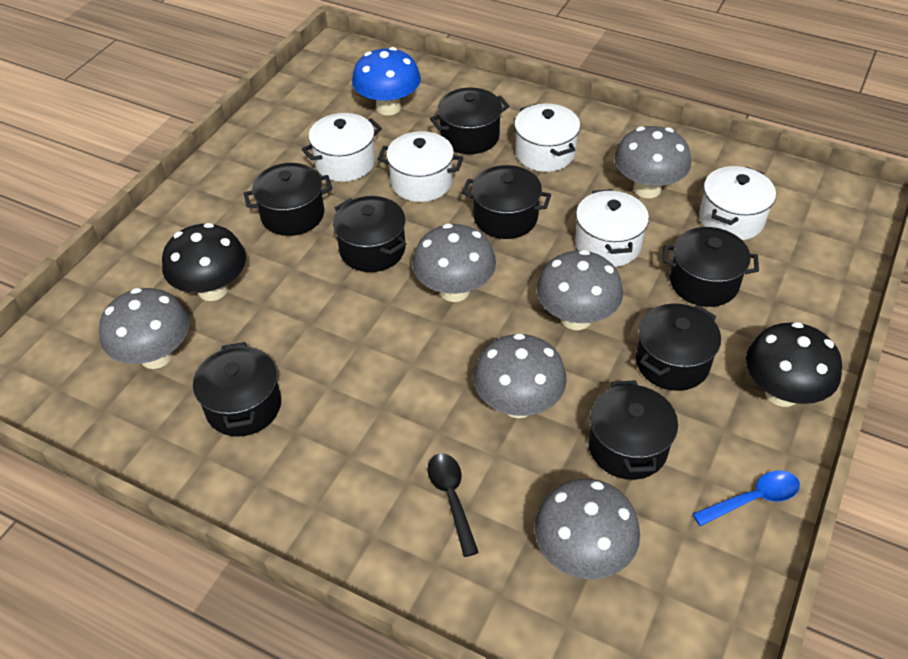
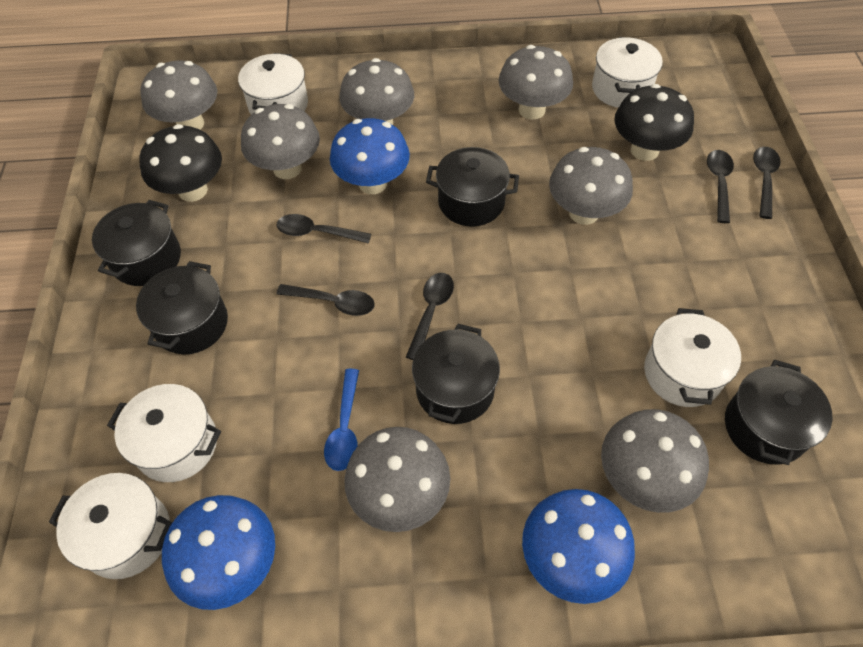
black pot: [193,342,281,437] [244,163,332,236] [333,196,406,272] [430,88,510,154] [462,165,551,239] [588,380,678,480] [636,303,721,391] [663,227,759,307] = 8 -> [92,200,181,286] [136,261,228,354] [412,324,500,424] [426,147,519,227] [725,360,832,465] = 5
black spoon: [428,453,479,557] = 1 -> [276,284,375,316] [277,214,371,244] [406,273,454,360] [707,150,734,223] [753,147,781,219] = 5
blue mushroom: [352,47,421,115] = 1 -> [162,495,275,610] [330,118,410,194] [522,489,635,604] = 3
grey mushroom: [99,288,190,369] [412,223,496,302] [474,333,567,418] [534,479,640,579] [536,250,623,330] [614,126,691,198] = 6 -> [141,60,217,130] [241,104,320,179] [339,58,414,125] [344,427,450,532] [499,45,573,119] [549,147,633,225] [601,409,709,513] = 7

